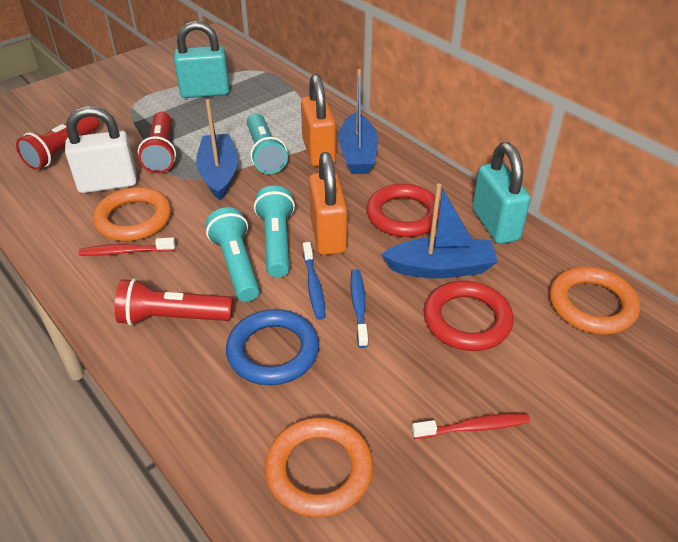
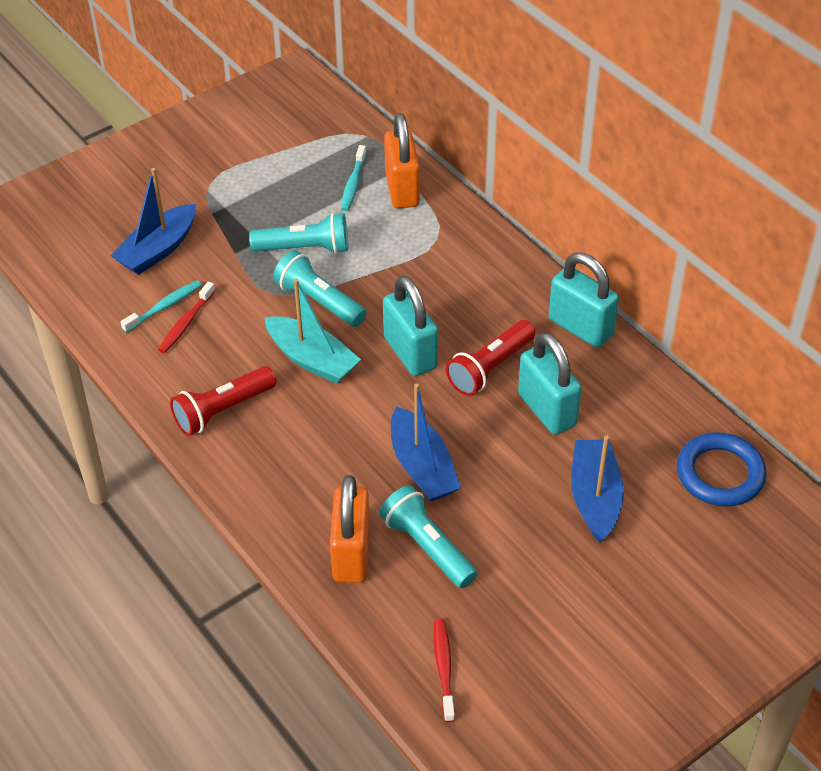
blue toothbrush: [303,242,326,320] [350,269,368,348] = 2 -> none = 0
orange ring: [93,187,171,241] [265,417,373,517] [550,267,640,334] = 3 -> none = 0
red flashlight: [16,116,99,170] [115,278,233,326] [138,112,176,173] = 3 -> [170,366,276,436] [446,320,536,396] = 2
red ring: [367,184,440,237] [424,281,514,351] = 2 -> none = 0
turquoise boat: none = 0 -> [264,279,361,384] = 1
turquoise padlock: [174,21,229,98] [472,142,531,244] = 2 -> [383,276,438,376] [518,332,581,435] [549,253,619,348] = 3
turquoise toothbrush: none = 0 -> [120,280,202,333] [341,145,366,211] = 2
white padlock: [65,106,137,193] = 1 -> none = 0

